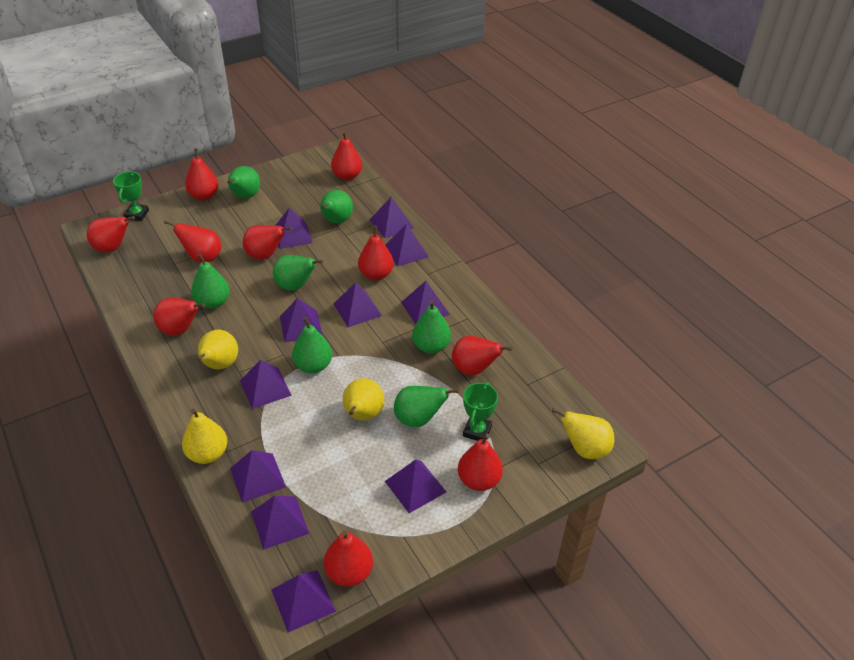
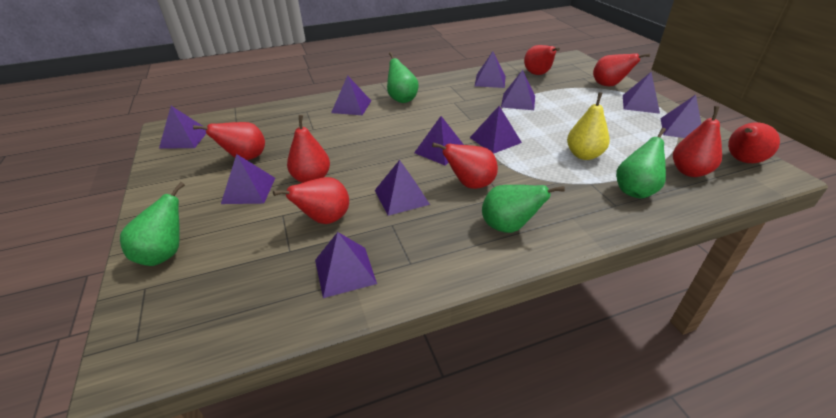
green pear: [191,254,230,309] [227,166,260,199] [273,255,323,291] [292,317,332,374] [320,190,353,223] [394,386,459,427] [412,300,451,354] = 7 -> [120,182,185,266] [387,52,419,103] [482,185,565,233] [616,128,666,198] = 4
green trophy: [113,172,149,221] [463,382,498,441] = 2 -> none = 0
red pear: [87,216,135,252] [154,298,205,336] [164,220,222,262] [185,148,219,201] [243,225,292,260] [324,530,373,587] [331,131,362,180] [358,226,394,280] [452,336,512,376] [458,434,503,491] = 10 -> [193,122,265,160] [273,177,349,224] [287,115,330,183] [432,142,498,189] [524,45,560,75] [593,53,650,86] [673,106,722,177] [728,122,780,163] = 8
yellow pear: [182,409,227,464] [197,330,238,370] [343,378,385,420] [552,408,615,459] = 4 -> [567,92,610,160] = 1

